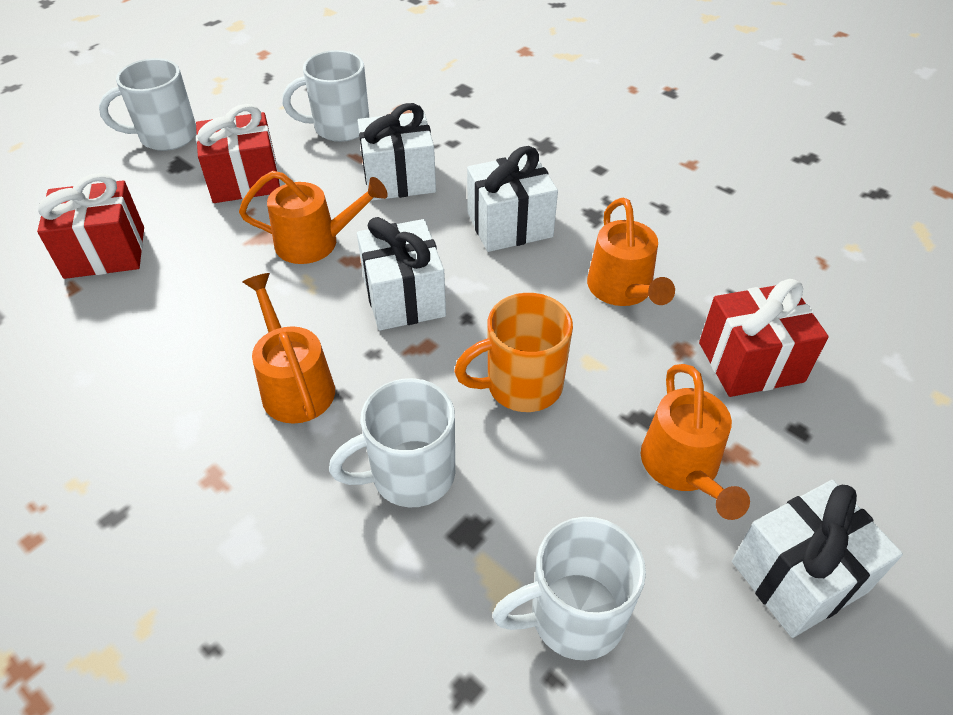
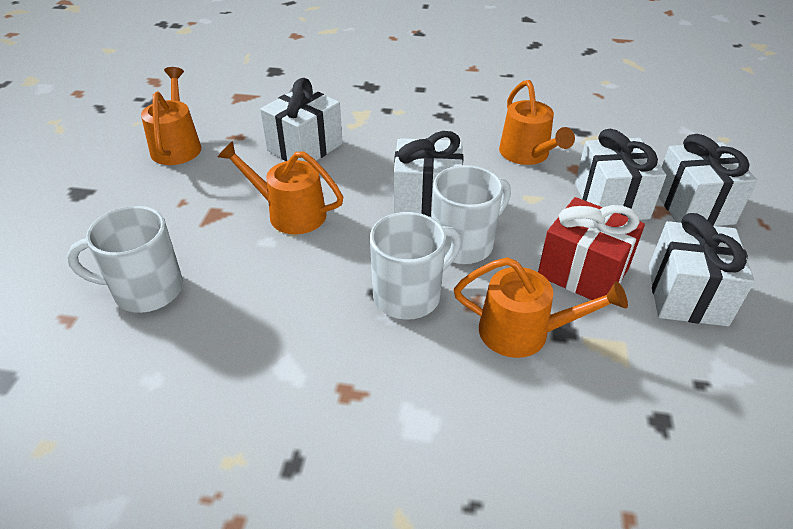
orange mug: [454,293,573,412] = 1 -> none = 0
red gift: [37,173,144,279] [196,104,280,203] [699,279,829,397] = 3 -> [538,197,645,300] = 1
white gift: [357,217,446,331] [358,103,436,201] [467,146,558,252] [732,480,903,638] = 4 -> [260,78,343,162] [394,131,464,217] [575,129,666,220] [649,213,755,326] [659,134,757,226] = 5
white mug: [99,58,197,151] [282,50,369,142] [329,378,455,507] [492,517,646,660] = 4 -> [67,206,183,313] [370,212,461,320] [432,165,511,264] = 3

